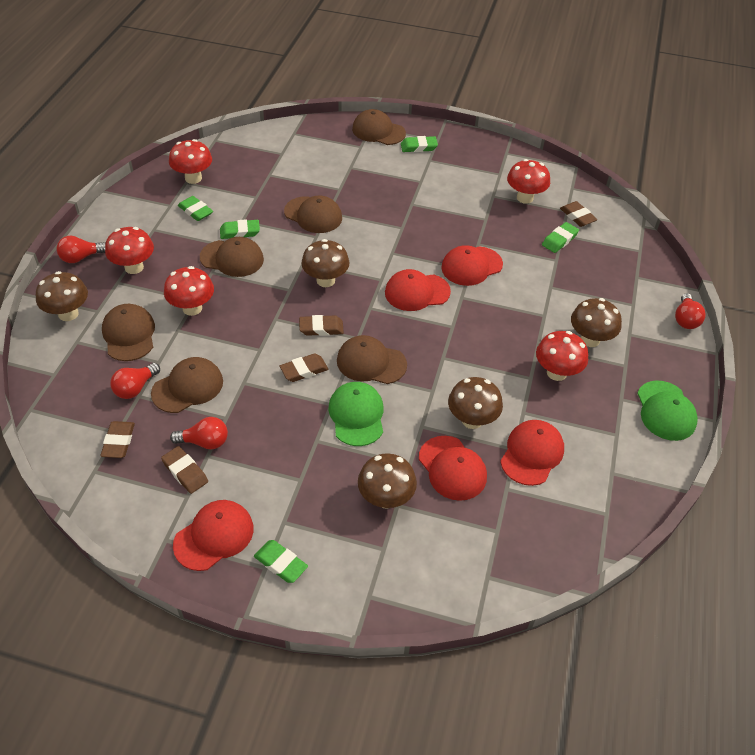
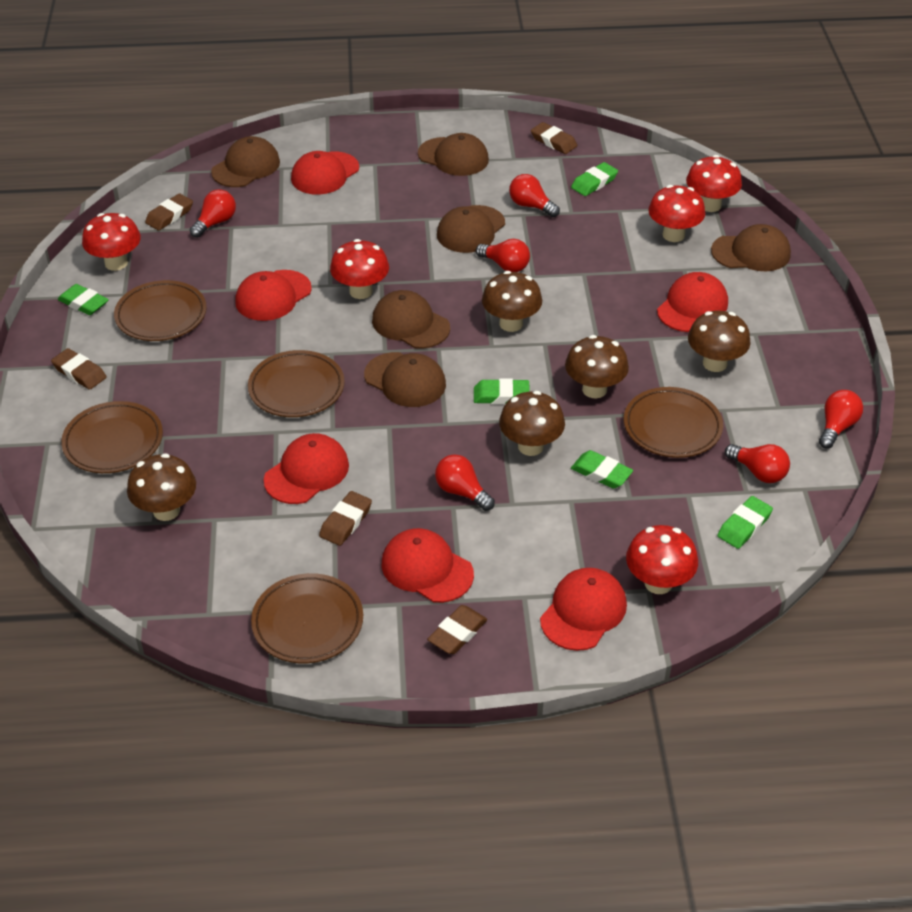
brown plate: none = 0 -> [61,401,163,473] [114,280,207,341] [248,350,345,417] [251,573,363,663] [624,387,723,458] = 5
green cap: [328,382,384,446] [638,381,698,441] = 2 -> none = 0
red cap: [173,500,253,571] [385,269,451,311] [419,436,487,501] [441,245,503,286] [500,420,564,486] = 5 -> [235,270,312,321] [264,433,349,504] [291,151,359,195] [382,528,474,603] [540,568,627,651] [657,272,728,332] = 6
red light bulb: [57,236,106,263] [110,363,160,399] [170,417,228,450] [675,293,706,329] = 4 -> [190,189,236,238] [435,454,495,511] [476,239,530,272] [509,174,560,217] [725,444,790,483] [819,390,863,448] = 6

